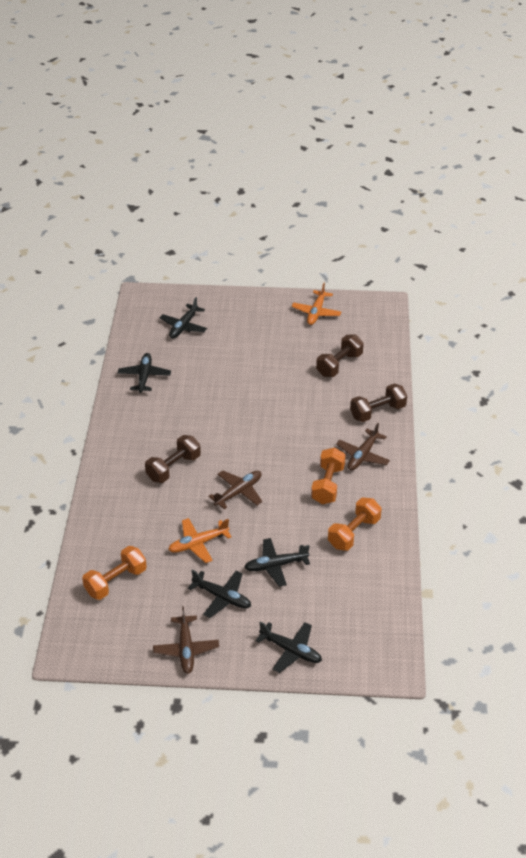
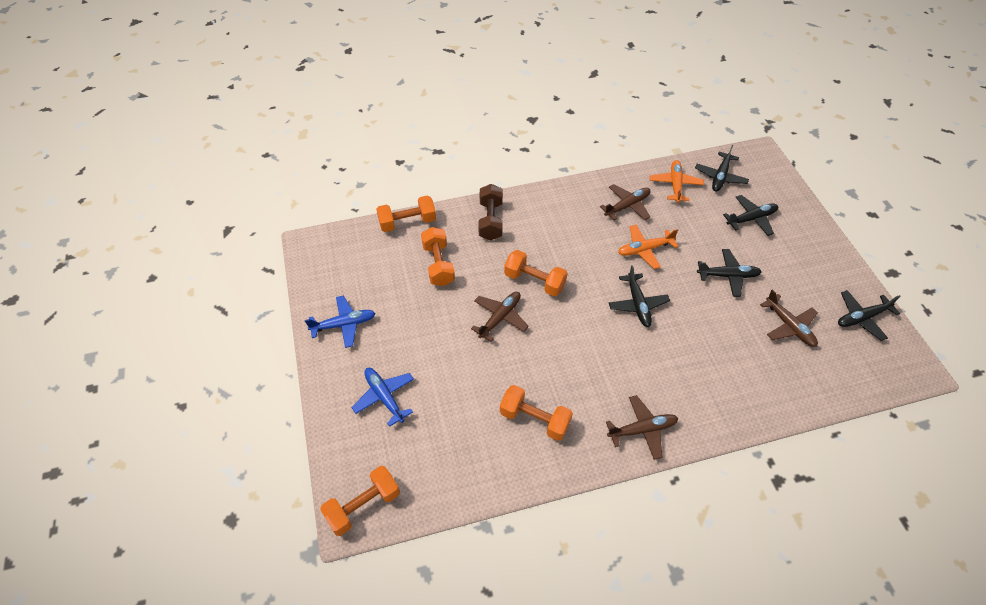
blue plane: none = 0 -> [305,295,376,348] [351,368,414,427] = 2
brown dumbbell: [145,435,201,483] [316,335,364,377] [350,384,407,422] = 3 -> [478,184,503,241] = 1
brown plane: [153,606,219,674] [208,470,262,509] [336,423,390,470] = 3 -> [471,292,529,342] [600,184,650,220] [606,395,678,460] [760,289,818,347] = 4
orange dumbbell: [82,546,147,600] [311,447,346,504] [328,497,382,551] = 3 -> [320,466,400,536] [376,195,436,232] [421,227,455,286] [500,385,573,441] [504,250,567,296] = 5

